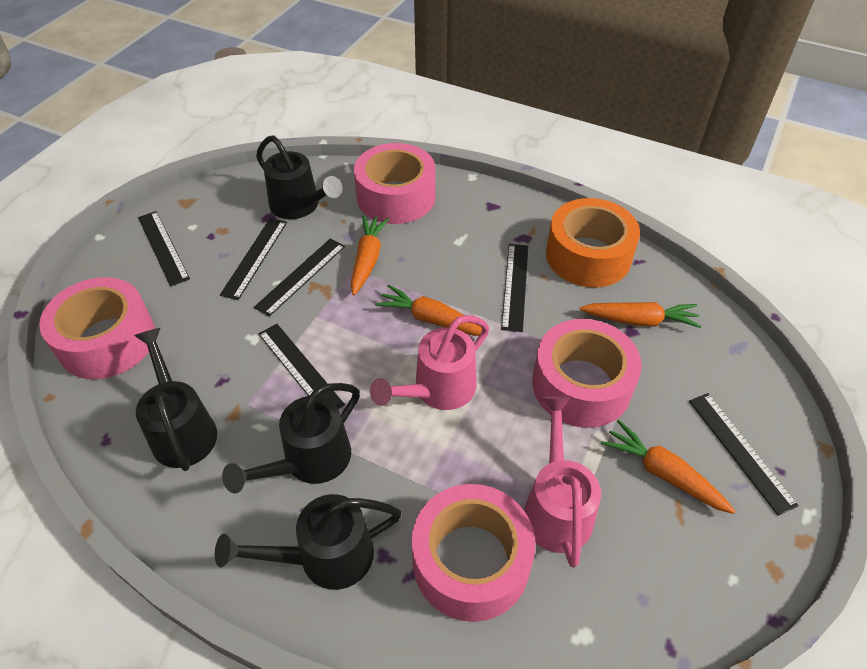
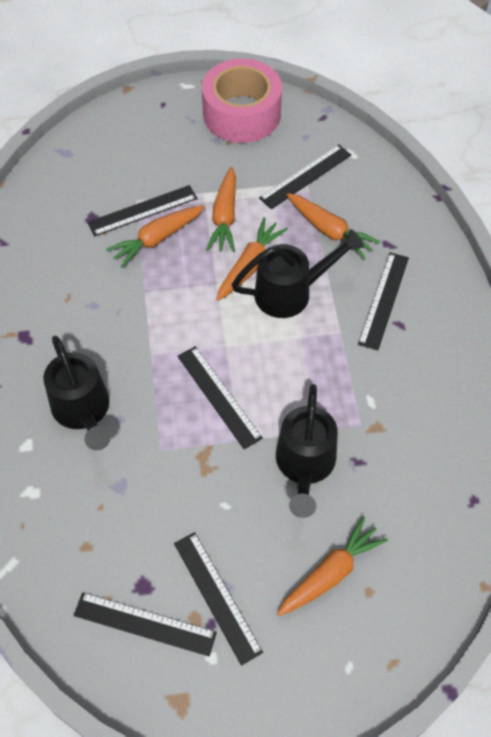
black watering can: [134,328,217,471] [215,494,402,590] [222,383,360,493] [256,135,342,219] = 4 -> [43,336,111,450] [232,229,364,318] [276,384,338,518] = 3
orange carrot: [351,215,389,295] [375,284,488,336] [579,302,702,328] [601,420,736,514] = 4 -> [106,205,205,268] [206,167,236,252] [216,217,288,301] [277,516,388,616] [287,193,381,260] = 5
orange tape: [546,198,640,287] = 1 -> none = 0
pink tape: [39,277,155,379] [354,143,435,224] [412,484,535,622] [532,319,642,428] = 4 -> [202,58,282,143] = 1
pink watering can: [370,315,489,410] [524,396,601,568] = 2 -> none = 0

